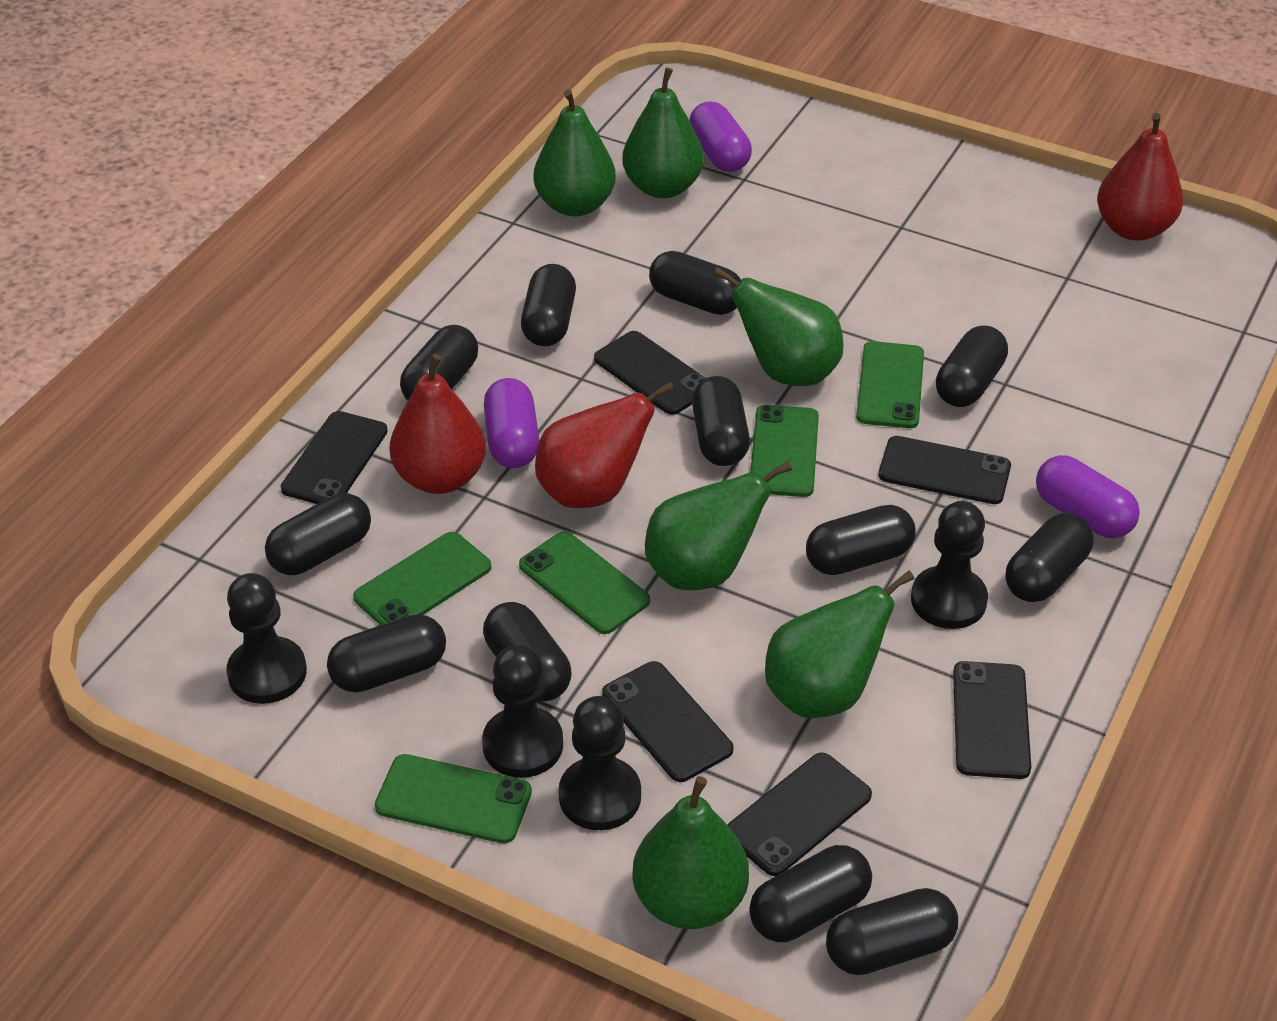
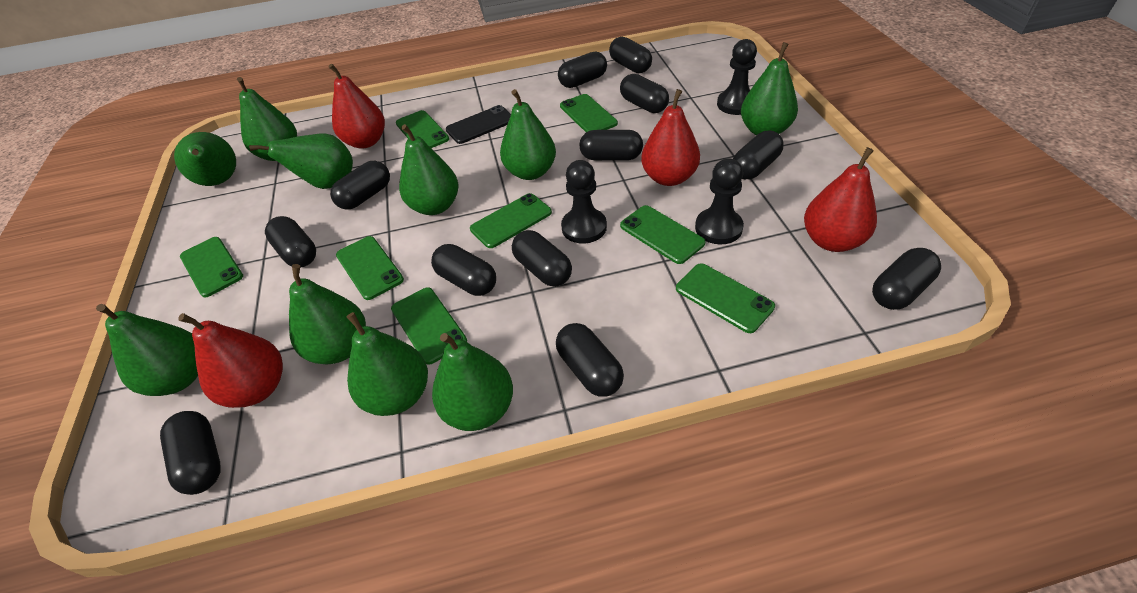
black pawn: [226,573,307,704] [482,645,563,778] [558,696,641,830] [911,501,988,629] = 4 -> [561,160,607,244] [695,158,744,244] [717,39,757,115] = 3
black phone: [281,411,388,504] [594,331,706,415] [602,661,733,782] [727,753,872,876] [878,436,1011,504] [953,661,1031,779] = 6 -> [446,105,511,144] = 1
green pear: [534,89,616,217] [622,68,704,198] [632,776,749,929] [645,461,792,590] [713,267,843,386] [765,571,914,718] = 6 -> [96,304,198,396] [174,132,236,186] [237,77,297,161] [249,133,353,189] [289,264,366,364] [347,312,428,416] [399,124,458,215] [432,333,513,431] [500,89,556,180] [741,42,798,135] = 10
green phone: [353,532,492,625] [375,754,532,844] [519,531,650,634] [750,405,819,497] [856,341,924,428] = 5 -> [180,237,243,297] [336,236,404,300] [391,287,467,365] [396,110,449,148] [470,193,552,248] [560,94,618,132] [620,205,706,264] [676,263,775,333] = 8
purple capsule: [484,378,539,468] [689,101,752,172] [1036,455,1140,538] = 3 -> none = 0
red pear: [389,354,486,494] [535,382,674,508] [1097,113,1183,241] = 3 -> [178,313,283,408] [329,64,385,149] [641,89,700,186] [804,147,877,252] = 4

